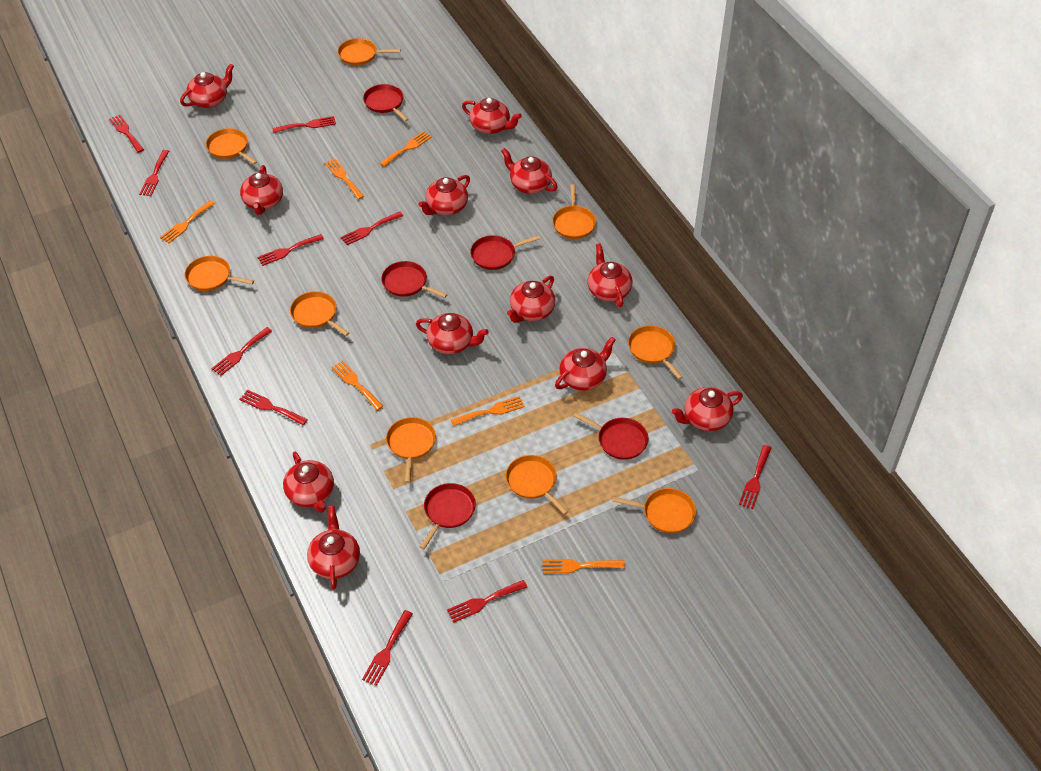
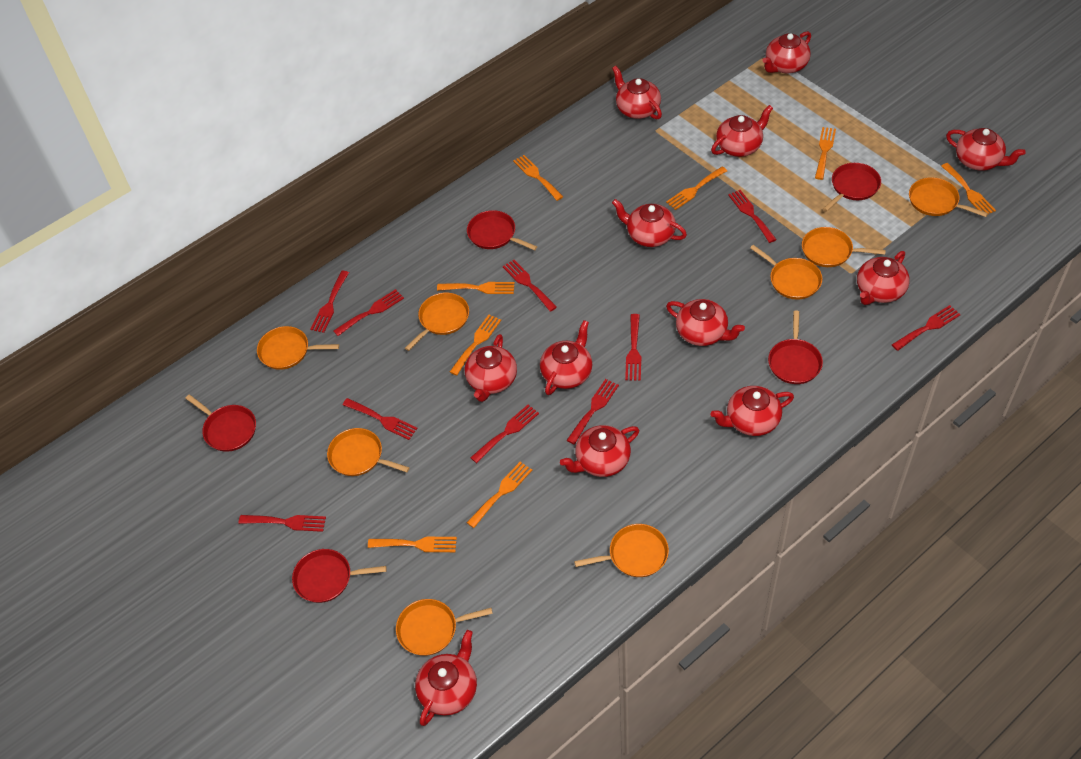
orange fork: [160,200,215,243] [325,159,364,200] [331,361,383,410] [380,131,432,167] [451,396,525,426] [543,559,625,574] = 6 -> [368,536,457,552] [437,282,515,294] [450,315,501,376] [467,462,532,528] [513,155,563,201] [666,166,727,210] [815,127,836,180] [941,163,996,214] = 8
orange pan: [185,256,254,291] [206,128,257,164] [290,291,349,336] [338,38,401,65] [386,417,436,483] [506,455,568,515] [552,184,596,239] [612,488,696,533] [628,325,683,379] = 9 -> [257,326,339,370] [327,428,410,476] [396,599,493,656] [405,293,469,351] [574,524,669,577] [750,245,822,300] [802,227,886,267] [909,177,988,217] = 8

